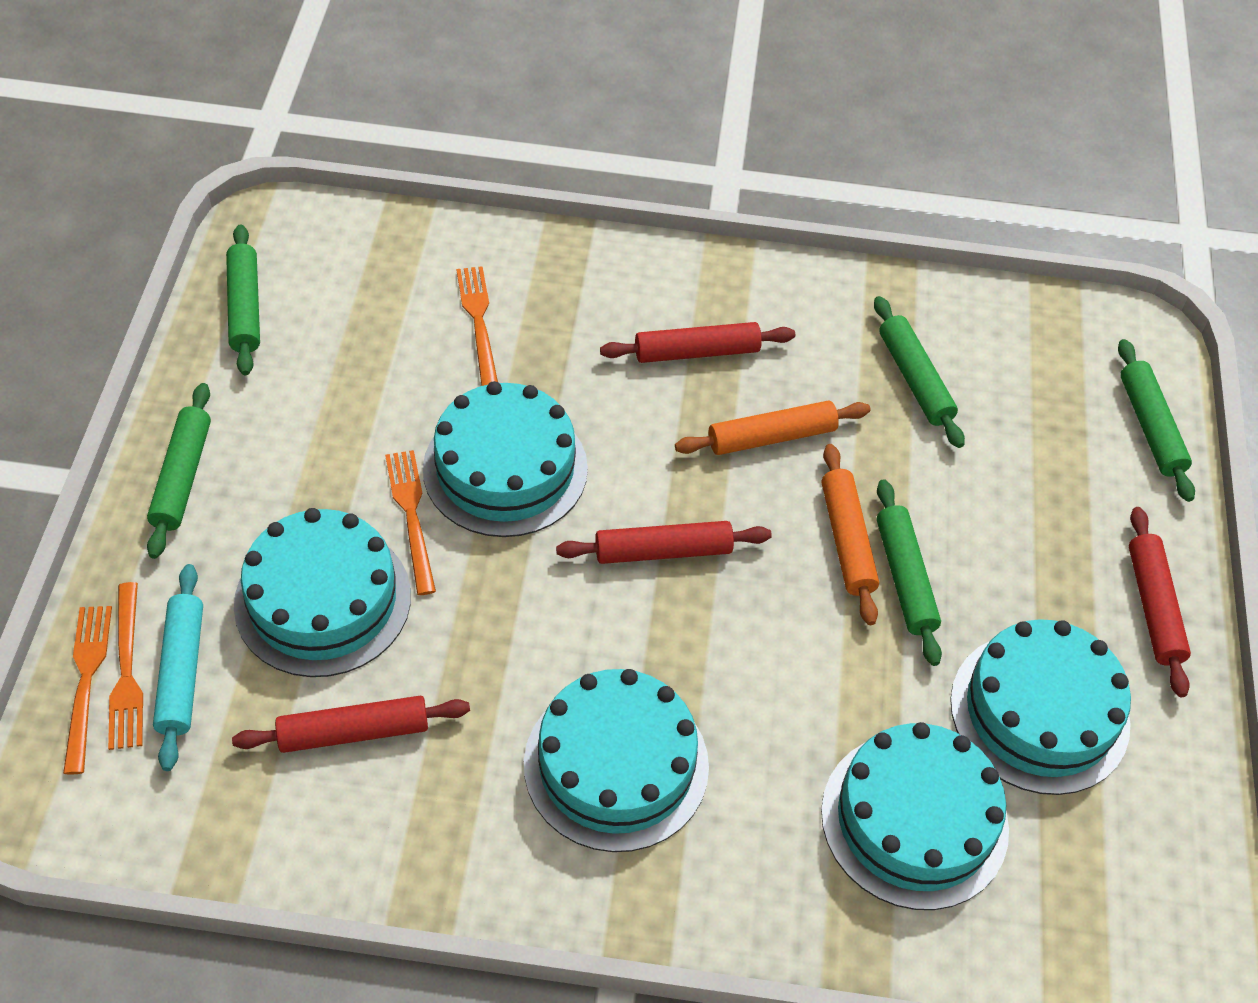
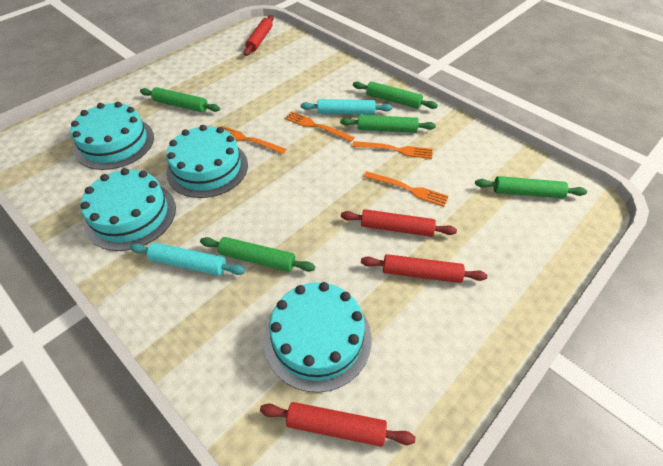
orange rolling pin: [675,401,871,455] [822,444,879,625] = 2 -> none = 0
turquoise cake: [234,508,411,677] [423,381,588,537] [524,669,709,852] [821,722,1009,910] [950,619,1131,795] = 5 -> [70,102,154,170] [80,168,176,251] [166,125,248,198] [264,282,372,393] = 4
turquoise rolling pin: [153,564,203,771] = 1 -> [130,243,245,276] [301,99,392,115] = 2

